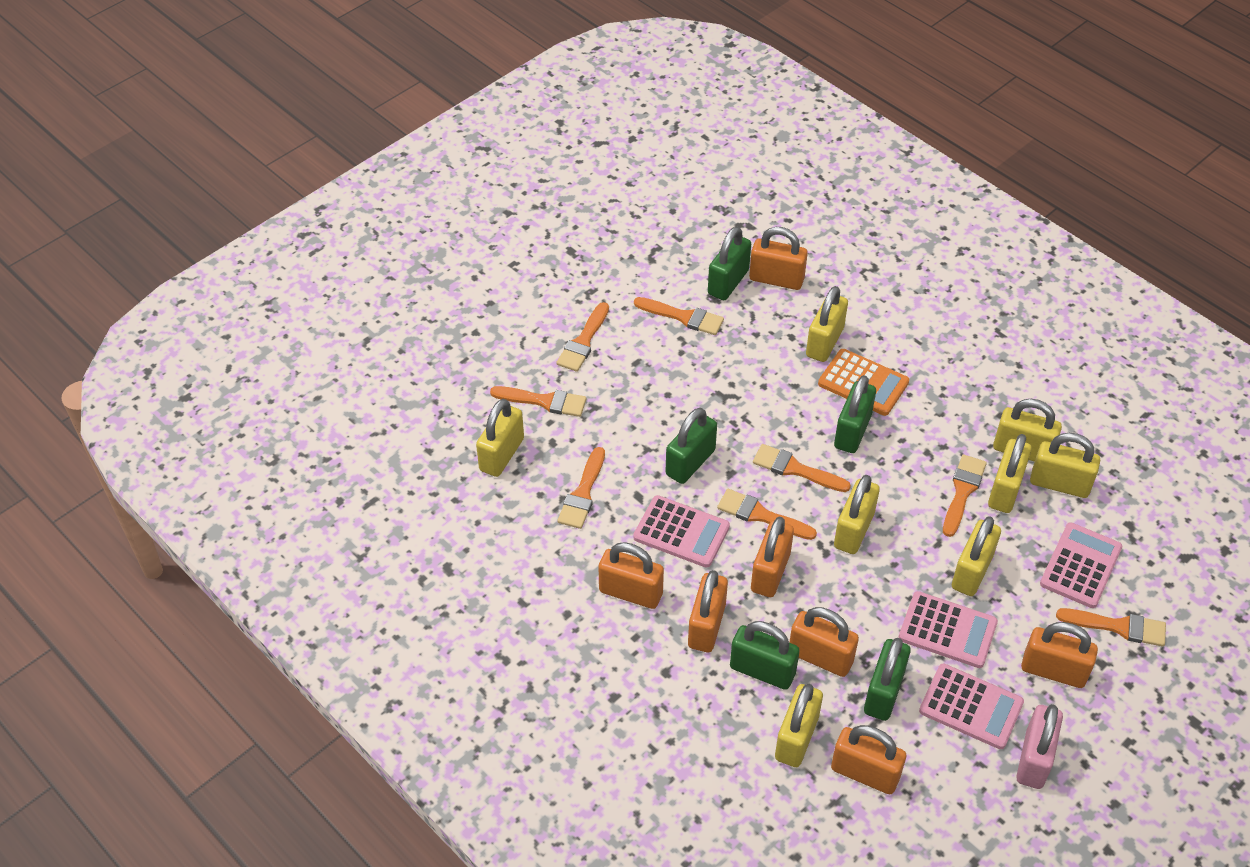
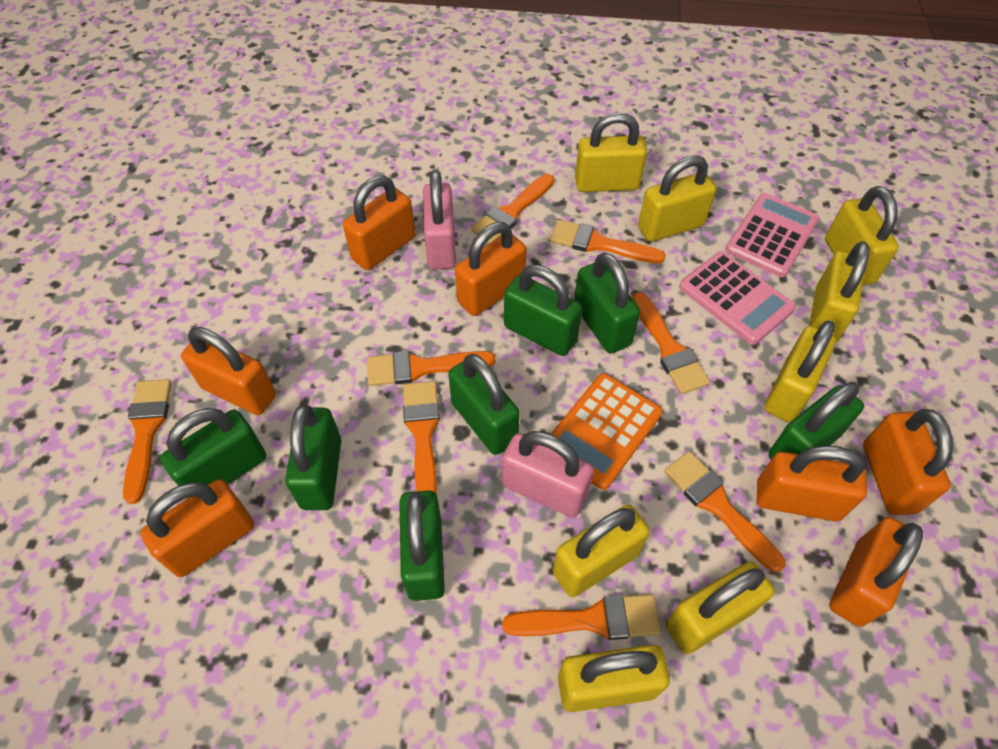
green padlock: [666,408,717,484] [708,227,751,300] [730,621,800,690] [834,375,876,453] [864,638,911,721] = 5 -> [160,408,266,486] [285,404,341,510] [399,491,445,601] [448,354,520,455] [504,265,582,356] [574,252,640,354] [769,382,864,459] = 7
pink calculator: [633,495,730,568] [899,591,998,668] [919,664,1024,749] [1040,522,1122,608] = 4 -> [679,251,796,345] [725,193,819,277] = 2
pink padlock: [1016,704,1063,789] = 1 -> [423,170,456,270] [502,431,594,518] = 2

